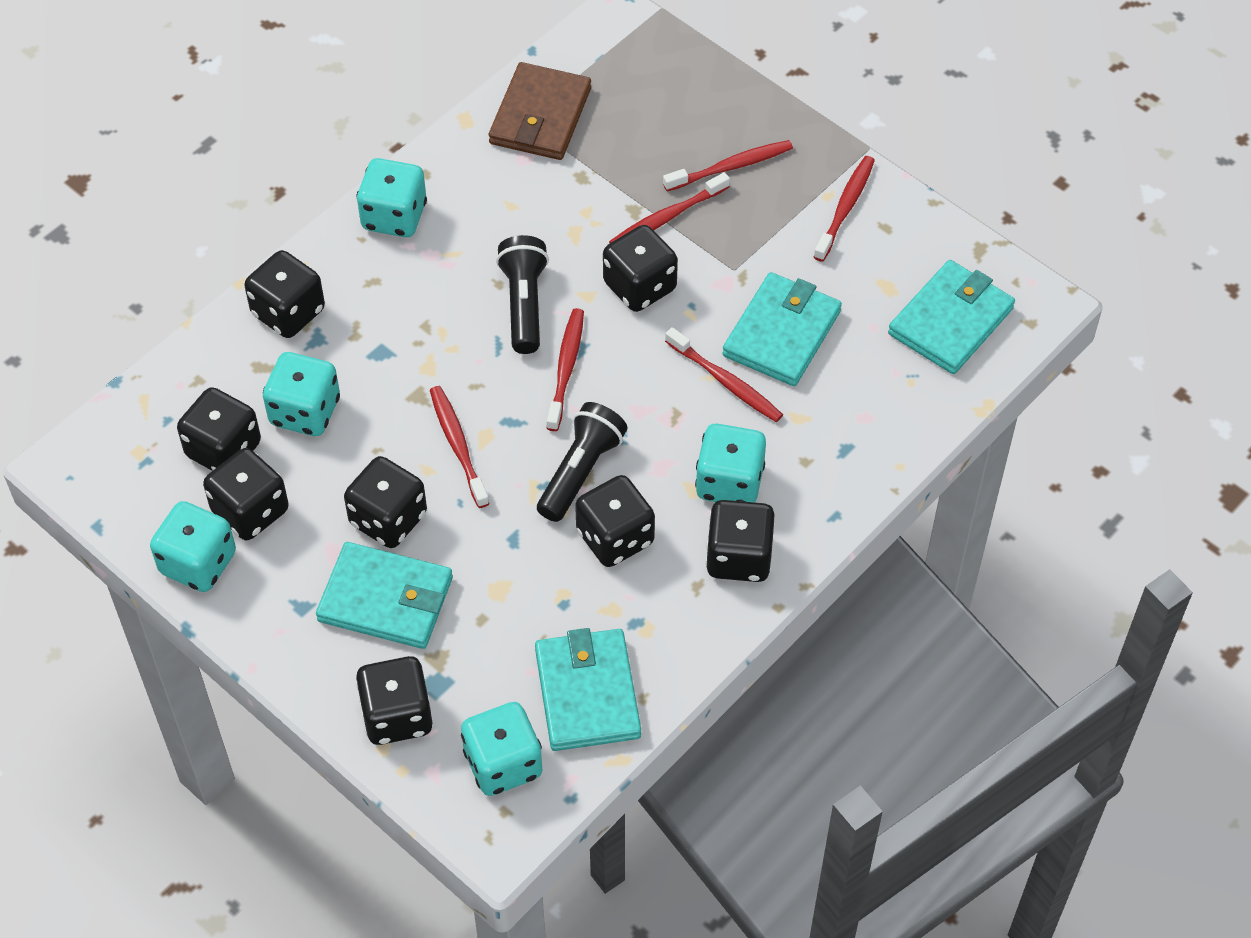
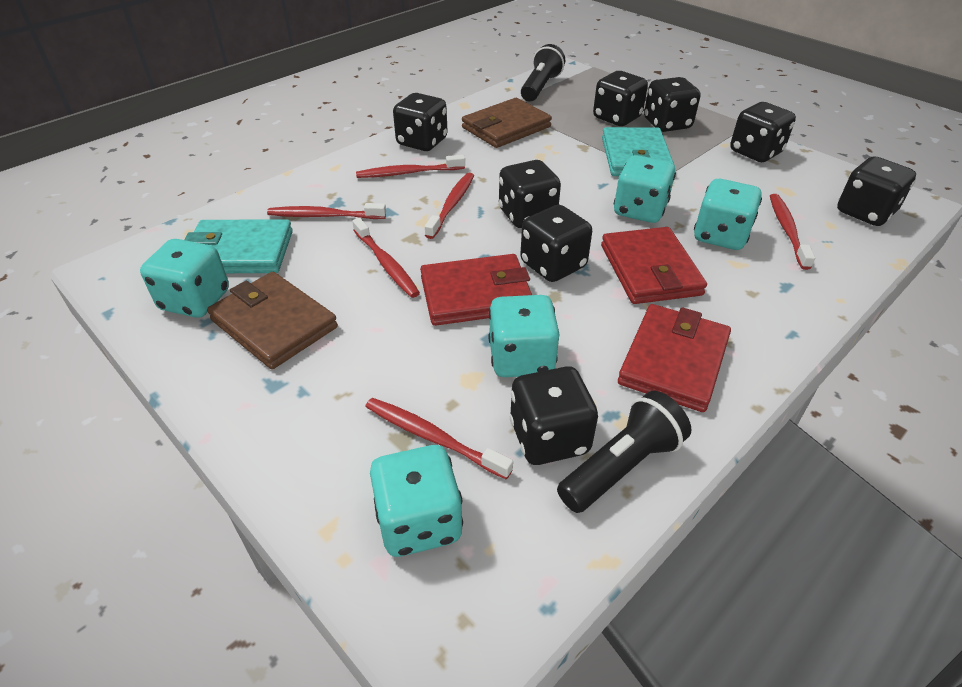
brown wallet: [489,62,591,160] = 1 -> [207,272,338,369] [462,98,552,148] = 2
red wallet: none = 0 -> [420,254,532,326] [601,227,707,304] [618,304,731,412] = 3
turquoise wallet: [316,542,453,649] [535,628,641,751] [722,272,842,386] [888,260,1015,374] = 4 -> [184,219,293,273] [602,127,674,176] = 2

